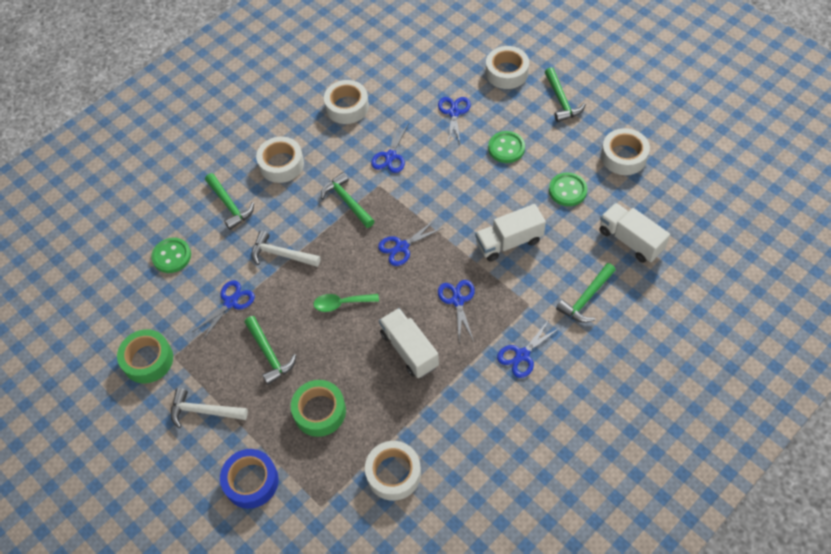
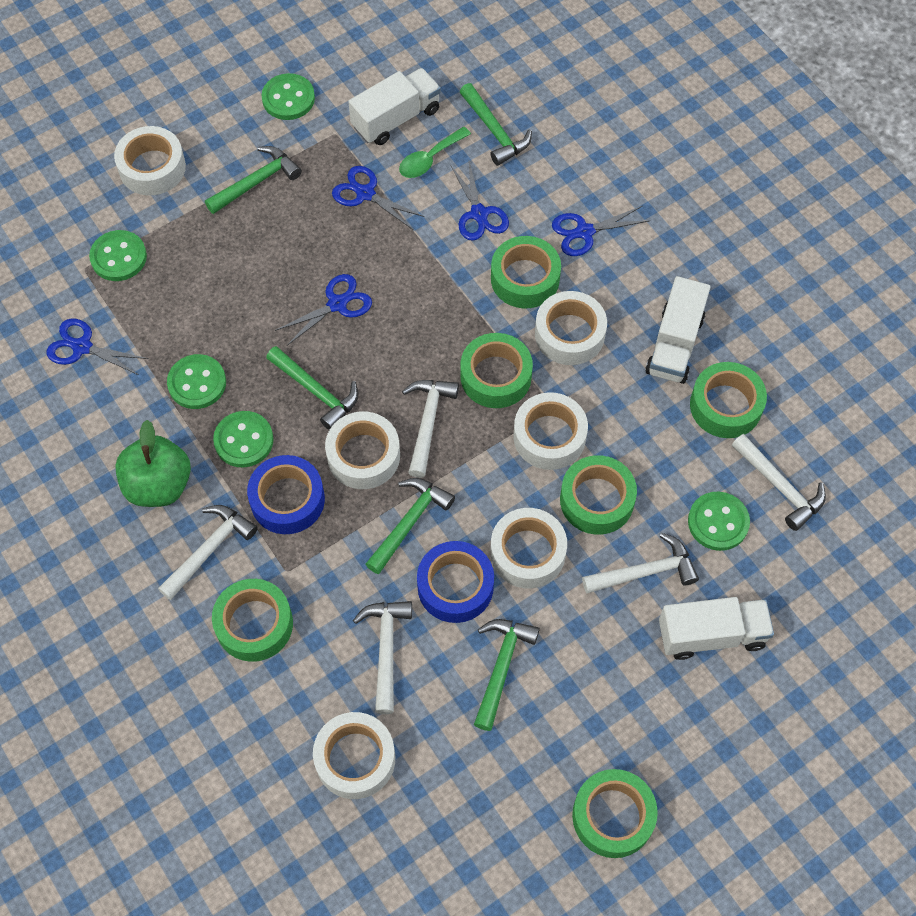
blue scissors: [192,280,255,340] [371,123,409,173] [378,219,443,266] [438,97,471,145] [438,280,475,341] [497,320,561,378] = 6 -> [47,319,149,375] [275,274,372,345] [332,166,425,230] [450,161,509,241] [552,206,649,256] = 5
blue tape: [220,449,279,509] = 1 -> [247,455,325,534] [417,541,494,623] = 2
green apple: none = 0 -> [115,420,191,507] = 1
green button: [151,238,191,273] [488,131,525,163] [549,173,587,206] = 3 -> [89,230,147,281] [167,354,226,409] [213,411,274,467] [262,73,315,120] [688,492,750,551] = 5
green tape: [117,329,173,383] [291,380,346,437] = 2 -> [212,579,293,662] [460,333,533,408] [491,236,561,308] [560,455,637,535] [572,769,658,858] [690,362,767,438] = 6
white hammer: [171,388,248,428] [251,231,321,267] = 2 -> [158,505,258,600] [353,601,412,714] [402,380,459,478] [582,533,699,593] [732,434,826,531] = 5
white tape: [256,137,304,183] [324,80,369,124] [365,441,421,501] [486,46,529,89] [601,128,650,175] = 5 -> [114,126,186,195] [313,712,395,799] [325,412,400,489] [490,508,567,588] [513,392,588,470] [535,291,607,365] = 6

